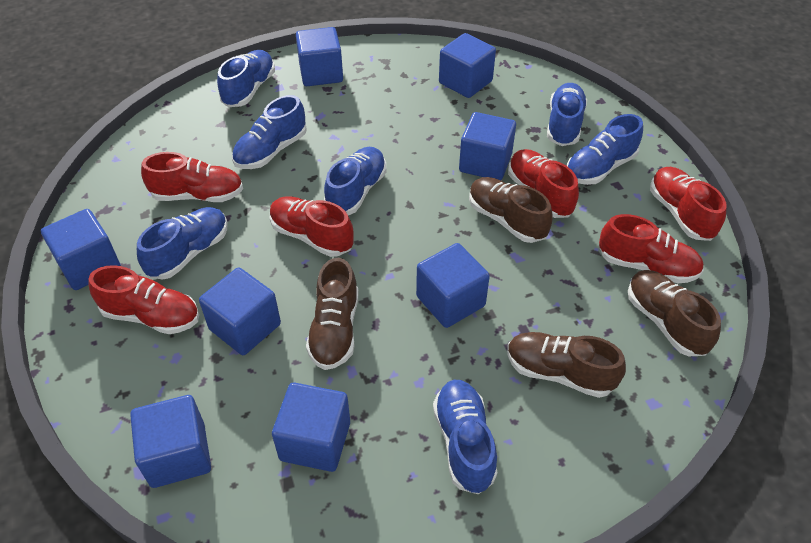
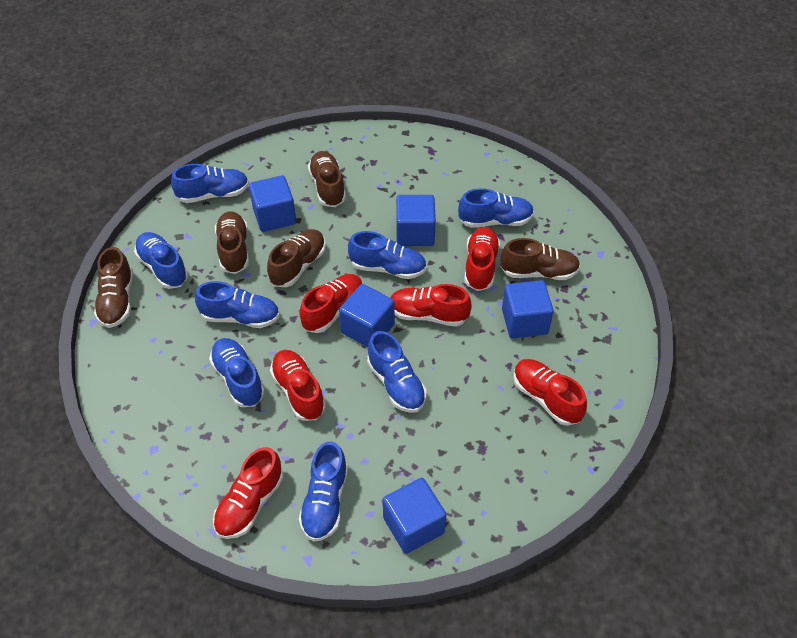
blue cube: [41,209,121,290] [130,395,211,488] [199,267,281,355] [272,382,350,472] [296,27,343,86] [416,243,490,328] [439,33,496,98] [459,112,516,180] = 8 -> [249,175,296,232] [339,284,395,347] [383,478,446,554] [396,195,436,246] [502,280,554,338] = 5
blue shoe: [137,207,228,280] [217,50,275,107] [232,95,307,169] [324,147,387,215] [433,380,498,494] [547,83,587,146] [567,114,643,185] = 7 -> [134,232,188,289] [171,164,249,203] [195,281,280,328] [209,338,265,407] [299,441,348,542] [348,231,427,279] [367,331,426,413] [458,188,534,228] = 8
brown shoe: [306,258,359,370] [469,177,552,243] [507,332,626,398] [628,270,721,356] = 4 -> [94,247,133,328] [215,211,249,274] [267,229,326,287] [308,151,346,207] [500,238,580,280] = 5

